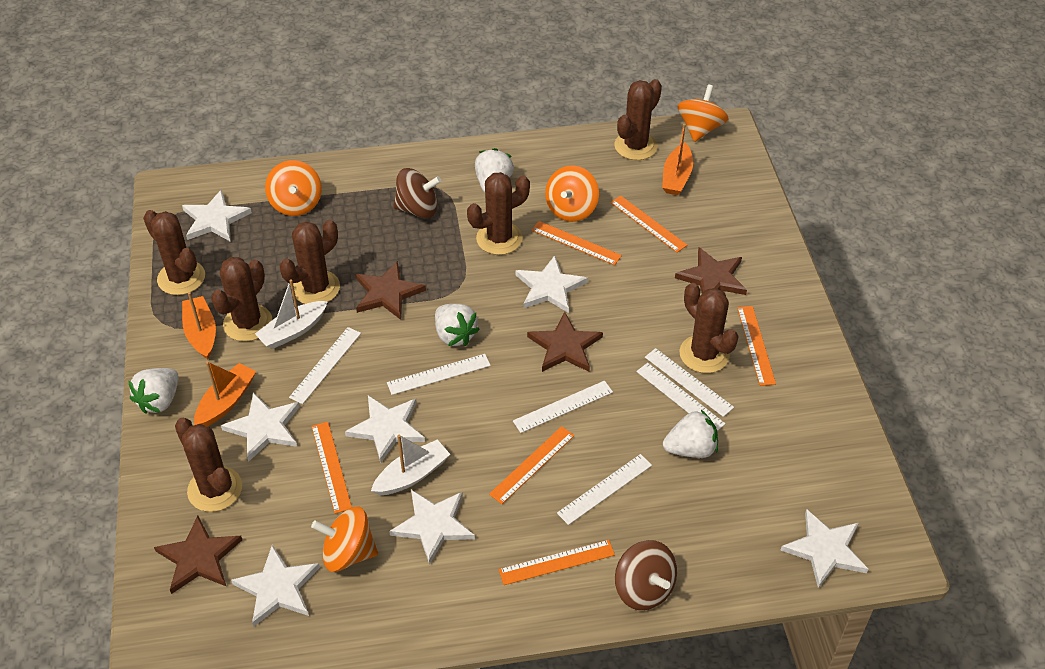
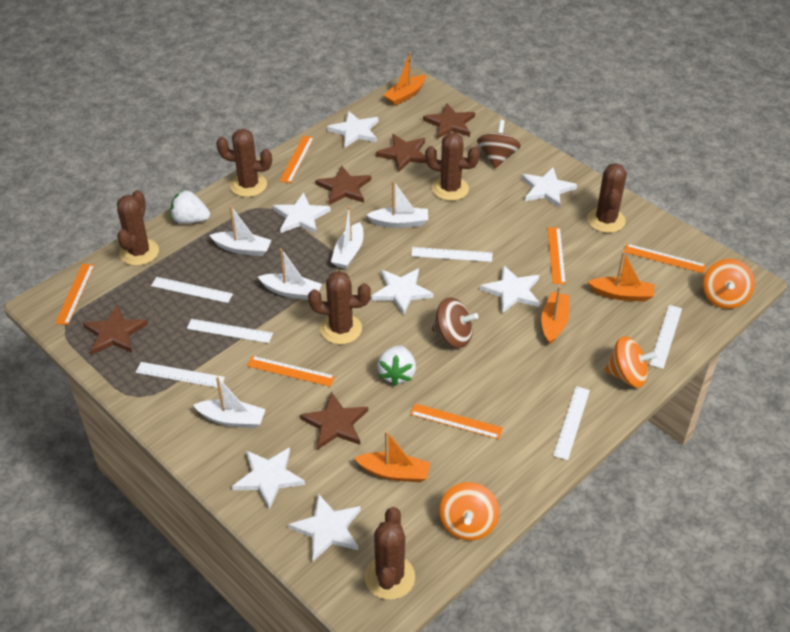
brown cactus: [143,210,205,295] [175,418,242,512] [211,257,272,341] [280,220,340,304] [467,172,530,255] [614,79,662,160] [680,283,739,373] = 7 -> [117,190,159,266] [216,129,272,197] [308,271,371,344] [365,507,415,600] [425,132,480,201] [587,163,627,233] = 6
brown star: [154,516,242,594] [355,261,426,320] [527,312,603,372] [675,247,747,295] = 4 -> [83,305,148,355] [300,392,368,450] [315,165,371,205] [376,134,426,173] [423,103,475,139] = 5
orange boat: [182,292,216,359] [194,361,256,427] [662,124,693,195] = 3 -> [354,431,430,482] [383,52,426,106] [541,286,569,345] [588,252,654,301] = 4
orange spinning top: [265,160,322,216] [311,506,378,572] [545,165,599,222] [678,84,729,142] = 4 -> [439,482,499,540] [604,336,659,388] [703,259,755,309] = 3
white boat: [255,279,328,349] [371,434,450,495] = 2 -> [193,377,266,428] [209,206,272,256] [258,249,322,300] [331,206,363,269] [367,181,428,228] = 5
white strawberry: [128,368,179,414] [435,304,480,346] [475,148,514,192] [663,410,718,458] = 4 -> [170,190,210,224] [377,345,416,386] = 2

